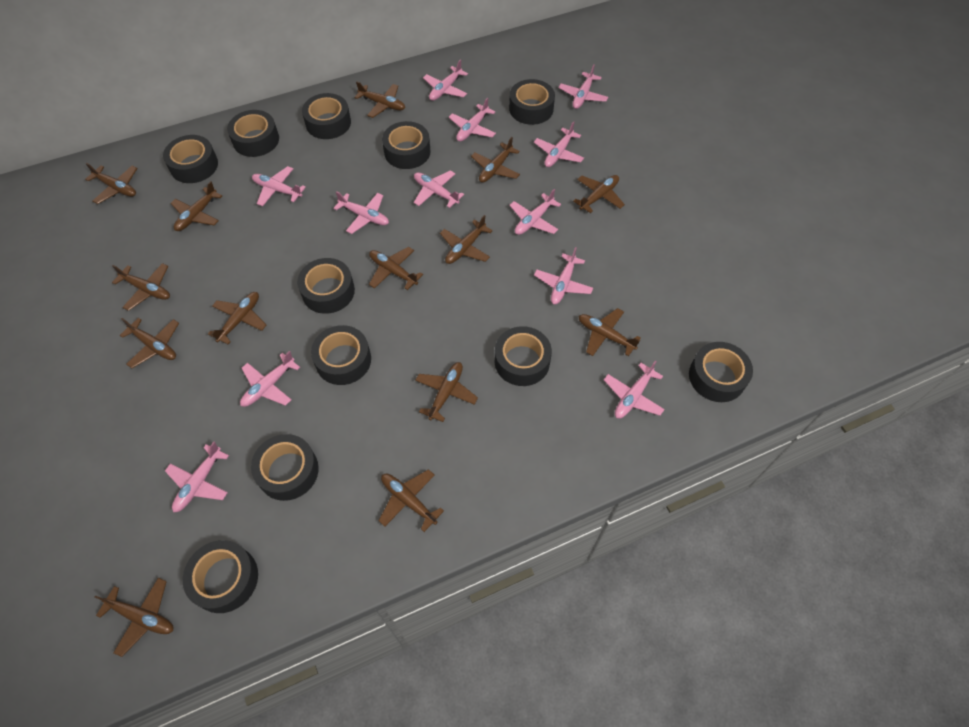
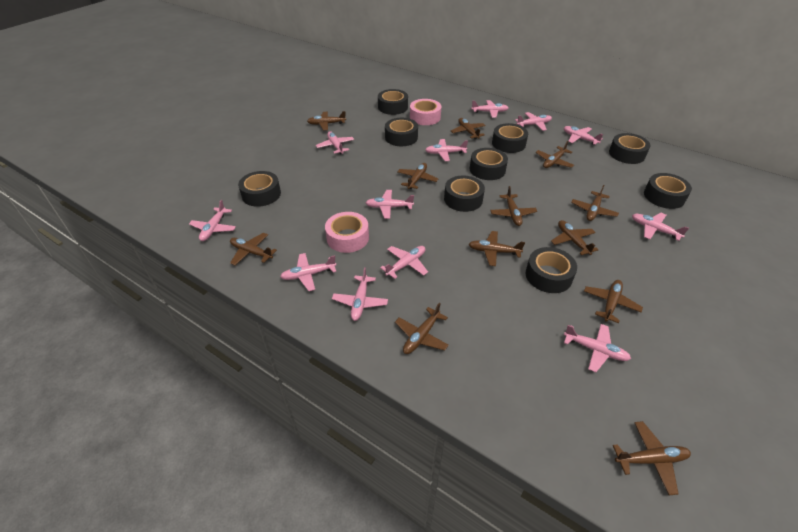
black tape: [163,135,218,183] [183,540,258,613] [227,110,279,157] [251,434,319,501] [297,258,355,314] [302,93,351,139] [311,325,371,385] [382,121,431,169] [495,326,552,386] [509,79,555,125] [689,342,753,402] = 11 -> [238,171,281,207] [378,89,408,115] [385,118,418,146] [444,176,485,212] [470,148,508,180] [492,123,528,153] [526,247,577,293] [609,133,650,164] [644,173,692,209] = 9
brown plane: [85,163,138,204] [95,578,173,657] [112,263,170,311] [119,318,179,368] [171,181,222,231] [208,292,266,344] [355,81,405,118] [369,247,423,290] [378,469,444,532] [415,362,478,422] [440,215,493,264] [471,137,520,183] [573,175,625,213] [578,308,641,356] = 14 -> [230,232,277,265] [307,111,346,130] [395,303,449,354] [397,163,438,189] [451,118,486,139] [469,231,525,266] [490,186,537,226] [535,141,574,168] [551,220,598,255] [571,185,619,221] [584,280,643,323] [613,421,691,495] = 12
pink tape: none = 0 -> [325,212,369,253] [410,99,441,125] = 2

